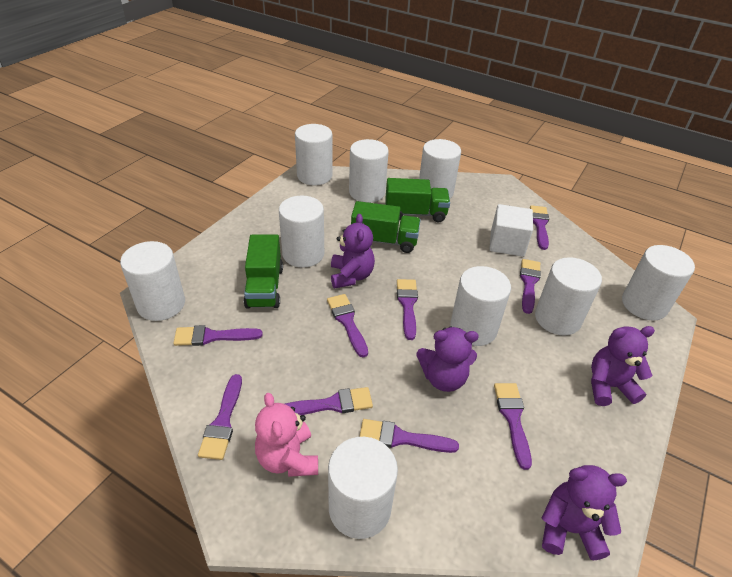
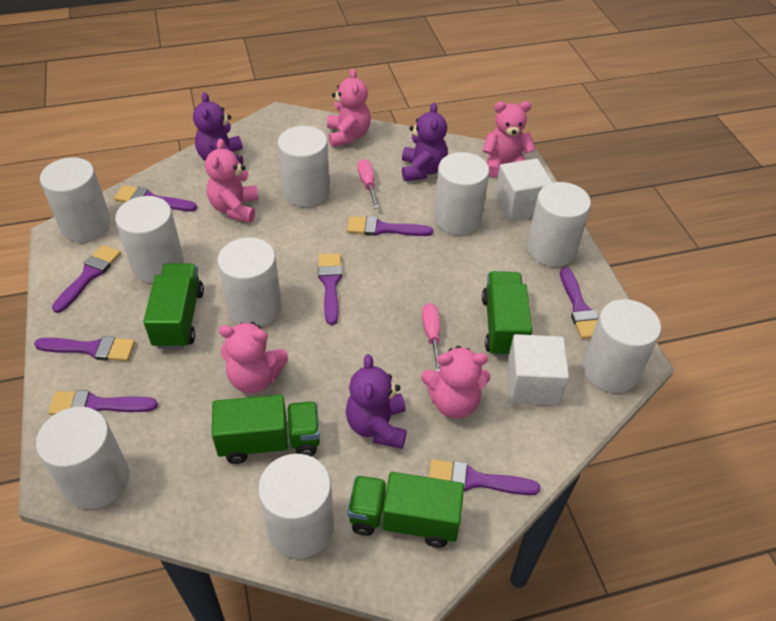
green truck: [244,235,283,309] [351,201,421,253] [385,178,450,223] = 3 -> [143,263,204,349] [212,395,320,464] [348,472,464,548] [482,271,532,357] = 4
pink screwdriver: none = 0 -> [358,159,379,209] [422,303,440,372] = 2
pink teddy bear: [255,393,318,477] = 1 -> [205,139,259,223] [219,322,288,393] [327,69,371,147] [421,346,490,419] [483,101,536,177] = 5
purple brush: [173,325,263,346] [198,374,242,460] [285,387,373,415] [327,294,368,357] [359,419,459,453] [397,279,418,340] [494,383,532,470] [520,259,541,314] [530,205,549,250] = 9 -> [34,336,135,361] [48,390,158,415] [52,245,121,313] [114,185,197,211] [318,253,342,325] [347,216,433,236] [429,459,540,495] [560,267,599,339] = 8
purple teddy bear: [331,214,375,289] [417,327,479,392] [542,465,627,560] [591,326,655,406] = 4 -> [193,92,243,165] [346,354,407,449] [402,103,448,181] = 3
white cube: [490,204,533,257] = 1 -> [495,159,553,221] [507,334,569,406] = 2

